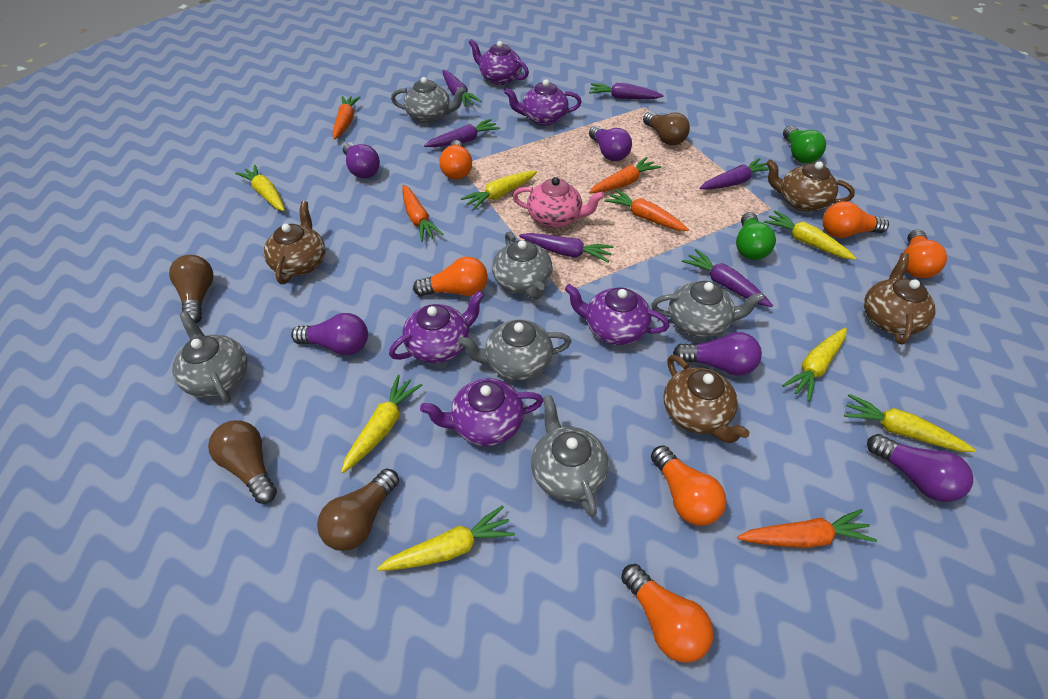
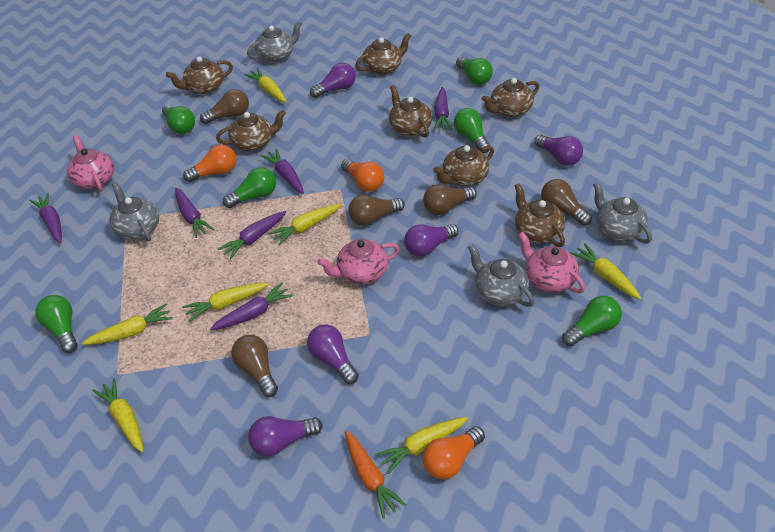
brown light bulb: [169,255,213,323] [208,420,277,504] [317,469,399,551] [643,112,690,145] = 4 -> [200,89,249,124] [231,335,278,397] [349,195,405,226] [423,184,477,215] [541,179,592,226] = 5
brown teapot: [264,201,326,284] [664,355,750,443] [766,160,855,212] [864,253,936,345] = 4 -> [166,56,233,94] [216,110,286,151] [355,33,411,75] [389,85,432,138] [433,145,494,186] [482,78,539,117] [515,183,565,247] = 7
green light bulb: [736,212,776,260] [783,126,826,163] = 2 -> [35,295,78,353] [162,104,195,134] [223,167,276,208] [454,108,490,153] [456,57,493,85] [562,296,622,346] = 6
grey teapot: [172,311,247,403] [391,77,466,123] [458,320,571,380] [492,232,553,300] [531,395,609,517] [651,281,765,338] = 6 -> [109,182,159,242] [247,21,302,62] [468,244,534,307] [593,182,652,244] = 4
orange carrot: [332,96,360,139] [402,185,443,242] [589,157,661,193] [604,189,689,231] [737,509,877,548] = 5 -> [345,430,406,519] = 1
orange light bulb: [413,257,488,297] [439,140,472,180] [621,564,713,663] [651,445,726,526] [823,201,889,238] [904,230,947,278] = 6 -> [183,145,236,182] [341,159,384,192] [423,426,485,479] = 3
pink teapot: [513,177,604,228] = 1 -> [67,135,114,191] [317,239,400,285] [518,232,585,293] = 3
purple teapot: [389,291,485,363] [420,378,543,446] [469,39,529,85] [504,79,582,126] [565,284,669,345] = 5 -> none = 0

